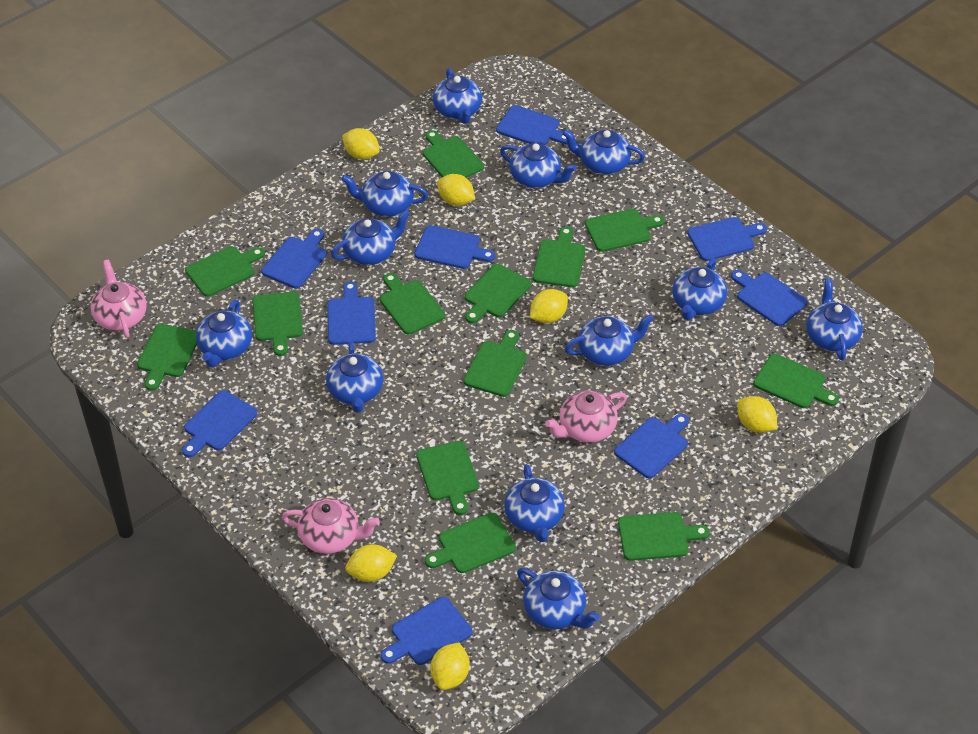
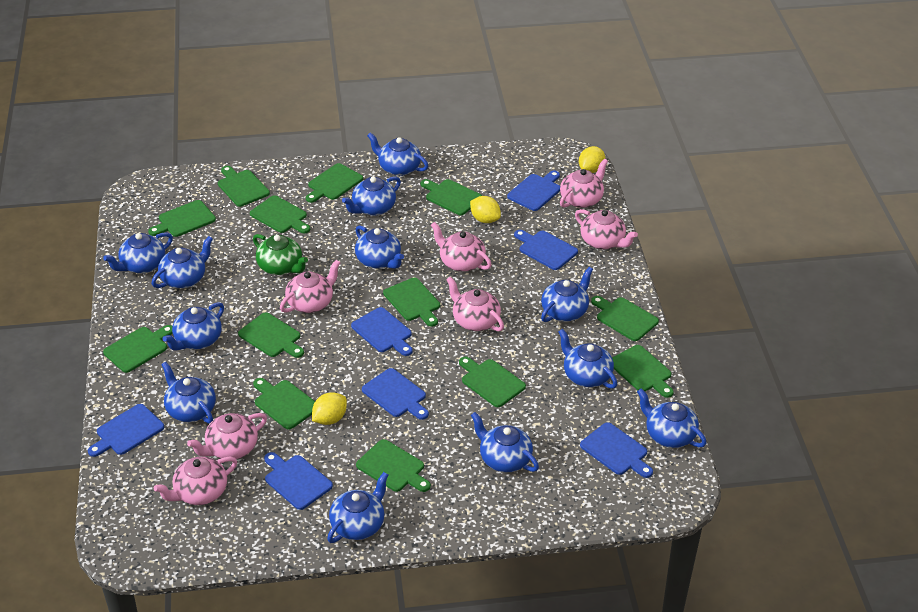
blue cutting board: [182,390,257,457] [261,229,327,289] [327,281,376,345] [381,597,472,665] [415,225,495,269] [496,105,567,145] [614,414,689,479] [687,217,767,261] [731,270,807,326] = 9 -> [88,404,164,457] [264,452,333,510] [351,307,413,356] [362,368,429,420] [507,171,560,211] [514,230,578,270] [580,422,653,478] = 7
green teapot: none = 0 -> [253,234,308,275] = 1
pink teapot: [90,260,147,338] [282,498,380,554] [545,391,627,443] = 3 -> [154,456,237,505] [187,413,267,459] [280,260,340,313] [431,222,492,272] [446,276,504,331] [560,159,608,208] [575,209,638,250] = 7
yellow lemon: [342,128,380,159] [346,544,397,582] [431,643,470,690] [437,174,475,206] [530,289,568,323] [738,396,777,433] = 6 -> [312,392,347,425] [470,196,501,223] [579,146,605,173] = 3

